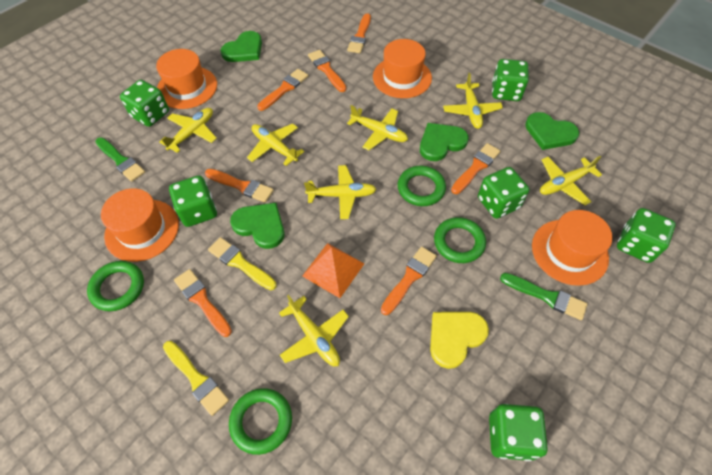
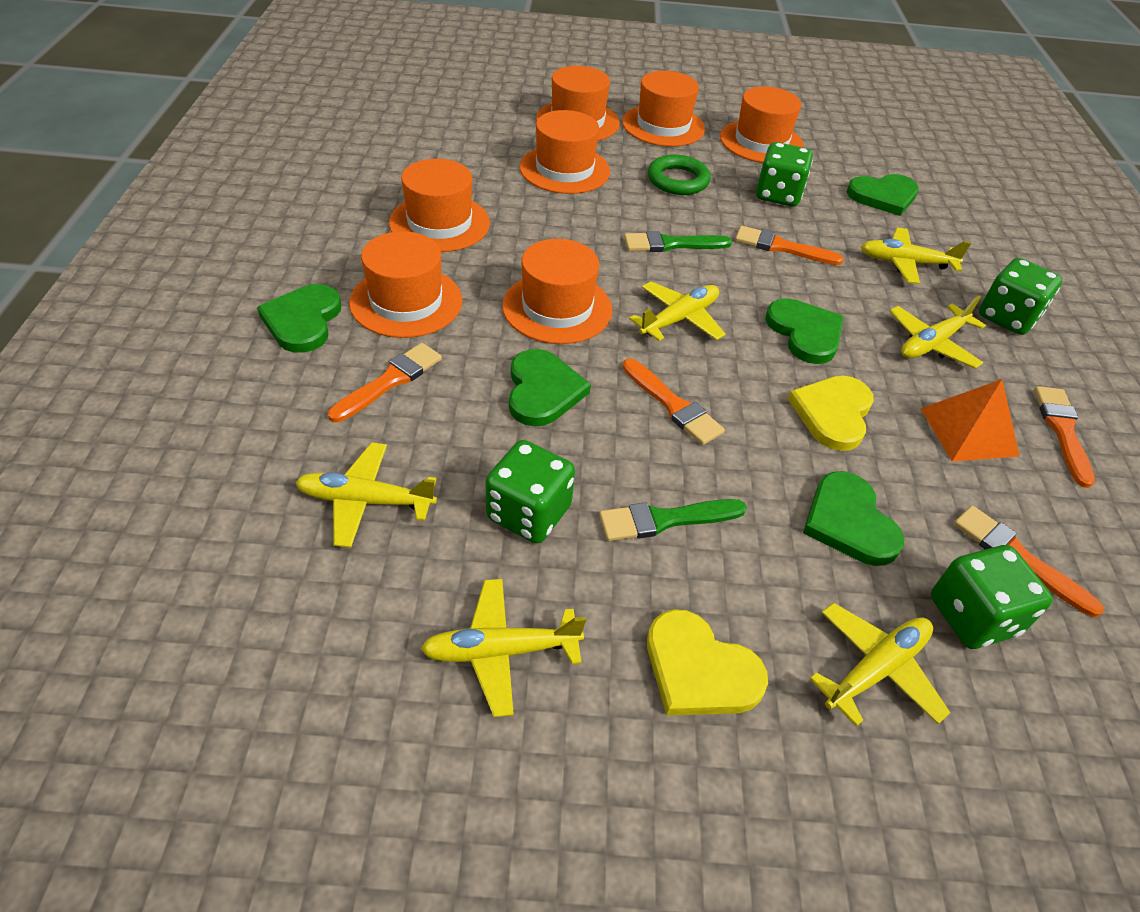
green dice: [120,80,169,127] [169,175,217,227] [478,167,529,219] [489,404,548,461] [492,59,529,101] [617,208,676,263] = 6 -> [485,440,575,543] [756,142,813,207] [931,545,1053,649] [979,258,1062,335] = 4
green heart: [221,31,262,62] [230,203,285,249] [420,123,469,161] [525,112,579,150] = 4 -> [257,284,341,353] [509,349,591,427] [765,298,843,364] [803,471,904,566] [847,174,919,216] = 5
green ring: [87,261,144,311] [229,388,292,455] [398,166,446,206] [434,217,486,263] = 4 -> [648,155,711,195] = 1
orange brush: [174,269,232,337] [205,169,274,203] [257,69,308,111] [308,50,346,92] [347,13,371,53] [381,246,437,315] [451,143,501,194] = 7 -> [328,343,442,423] [622,358,725,445] [735,226,844,265] [954,506,1104,617] [1034,386,1095,488] = 5
orange hat: [101,188,179,262] [156,49,217,109] [373,39,432,98] [532,210,612,286] = 4 -> [349,231,462,338] [389,159,490,252] [502,239,612,344] [520,110,610,194] [536,66,620,141] [622,71,705,147] [720,86,804,163] = 7
yellow brush: [163,341,229,416] [208,237,277,290] = 2 -> none = 0
yellow heart: [430,312,489,369] = 1 -> [647,609,768,716] [788,376,874,451] = 2
yellow plane: [159,108,217,153] [247,124,304,166] [279,295,349,366] [304,165,377,219] [347,105,408,150] [443,73,503,129] [540,156,602,205] = 7 -> [295,442,437,548] [421,579,586,717] [629,282,726,341] [809,603,950,726] [861,227,971,284] [890,296,986,369] = 6

